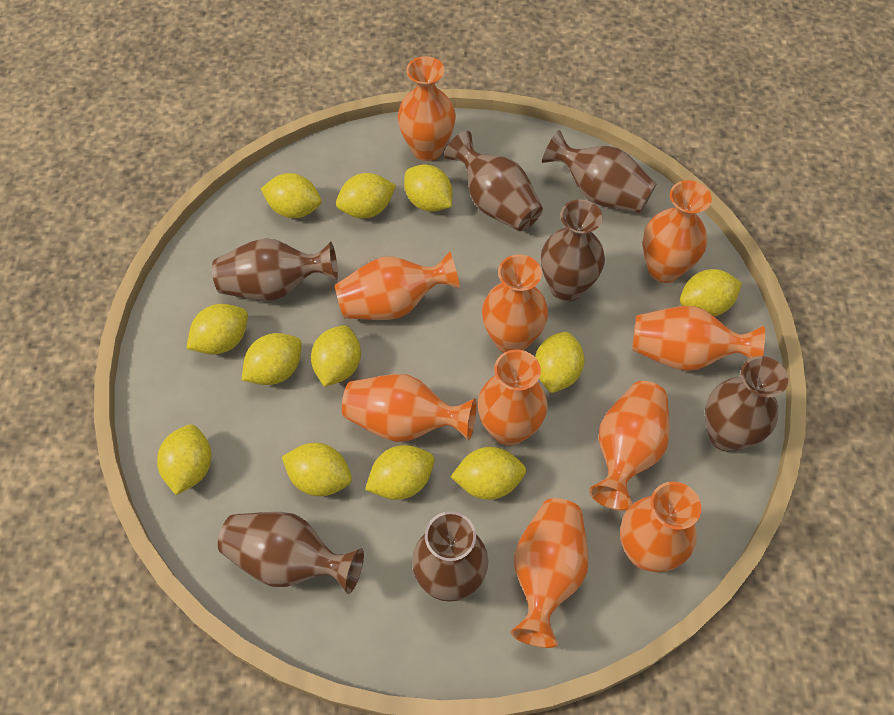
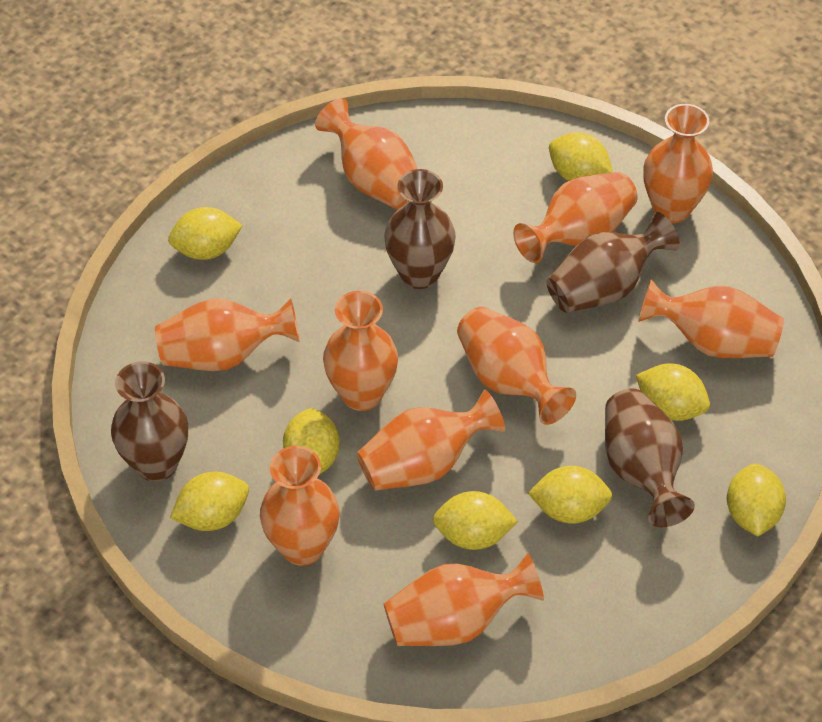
brown vase: [212,238,338,301] [218,512,364,594] [412,511,488,602] [444,131,543,231] [541,199,605,301] [542,130,656,213] [705,356,788,452] = 7 -> [111,361,188,482] [384,169,456,289] [546,212,680,313] [605,388,695,527] = 4
yellow lemon: [157,424,212,495] [186,304,248,354] [242,333,302,385] [261,173,321,218] [282,443,352,496] [311,325,361,387] [336,173,396,219] [365,445,434,500] [404,164,452,212] [451,447,526,500] [535,332,584,393] [680,269,742,316] = 12 -> [168,207,243,260] [170,472,249,531] [283,408,340,474] [433,491,518,550] [528,466,612,524] [549,133,613,181] [636,363,710,421] [727,463,786,536] = 8

